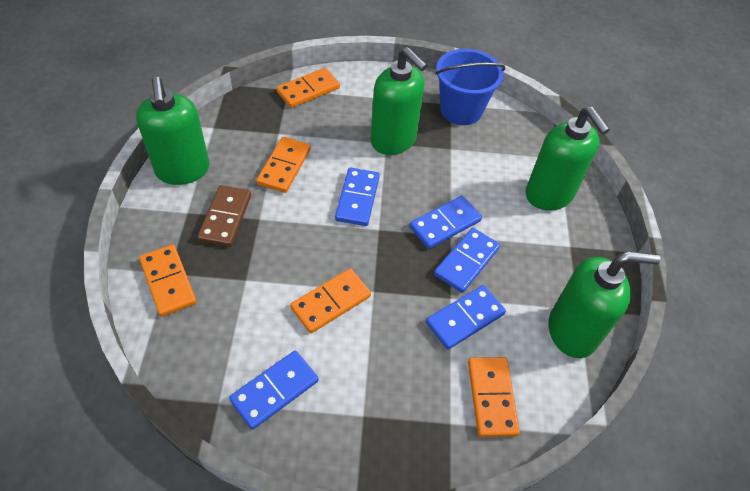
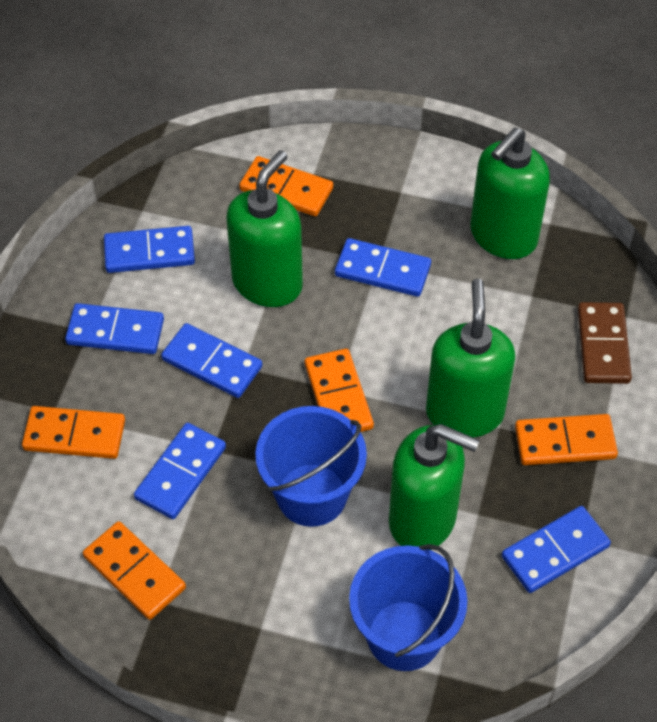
blue bucket: [435,49,505,125] = 1 -> [255,406,367,527] [349,544,468,671] = 2
blue domino: [229,350,319,430] [335,167,380,226] [409,196,482,249] [426,285,506,349] [434,228,500,293] = 5 -> [65,303,164,354] [104,226,195,273] [134,423,226,519] [161,323,262,398] [335,238,431,297] [502,506,611,593] = 6

